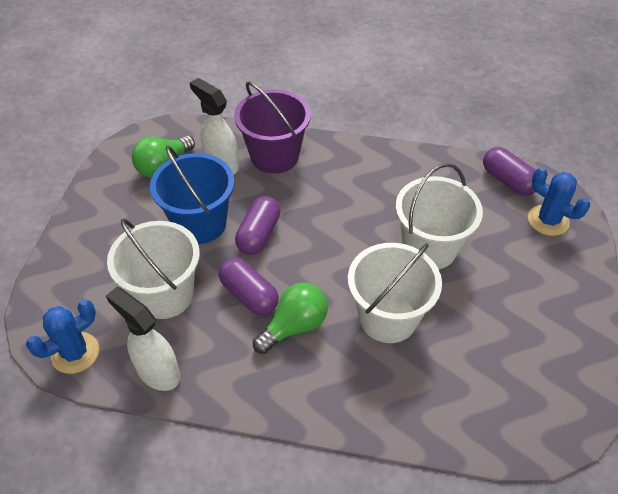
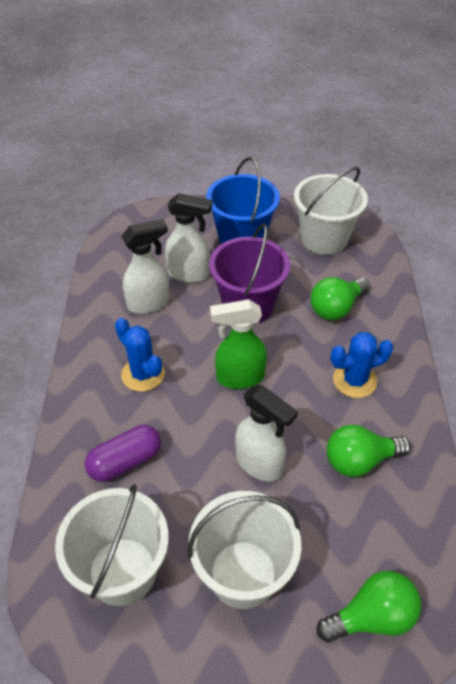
green light bulb: [132,135,195,178] [253,283,328,354] = 2 -> [310,277,370,320] [317,571,421,642] [327,424,411,477] = 3
green spray bottle: none = 0 -> [210,299,267,389] = 1
purple capsule: [219,258,279,315] [235,196,281,255] [483,147,536,196] = 3 -> [85,425,161,482] = 1
white spray bottle: [106,287,180,391] [190,78,239,174] = 2 -> [121,219,170,314] [165,193,212,283] [235,385,298,482] = 3

